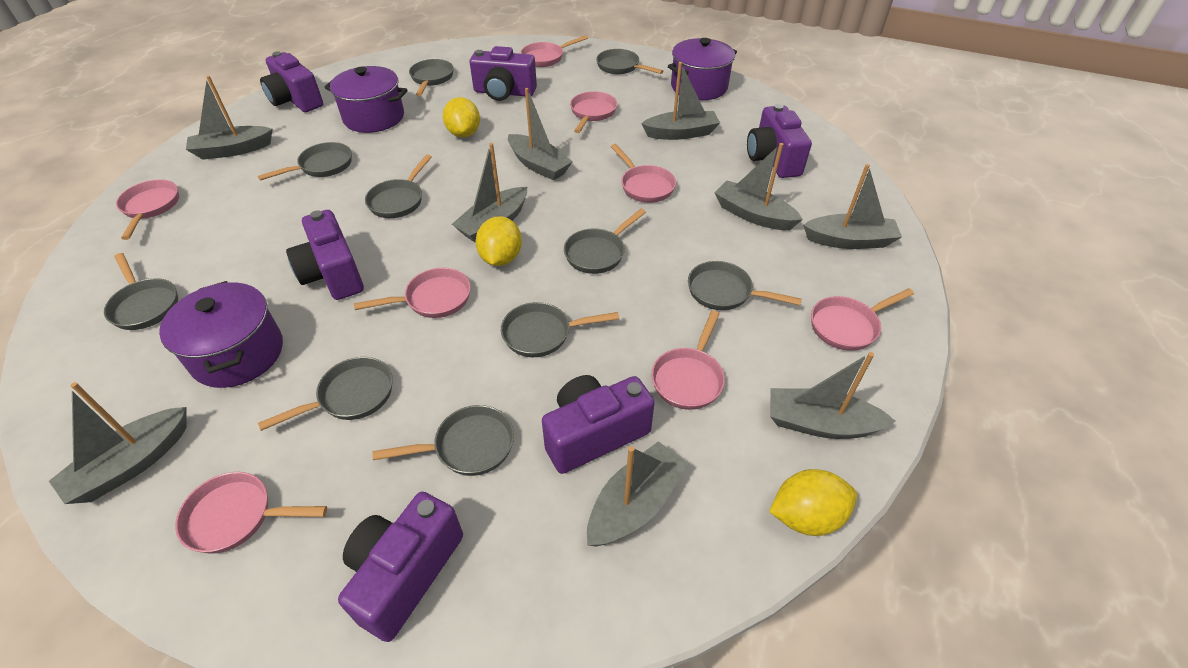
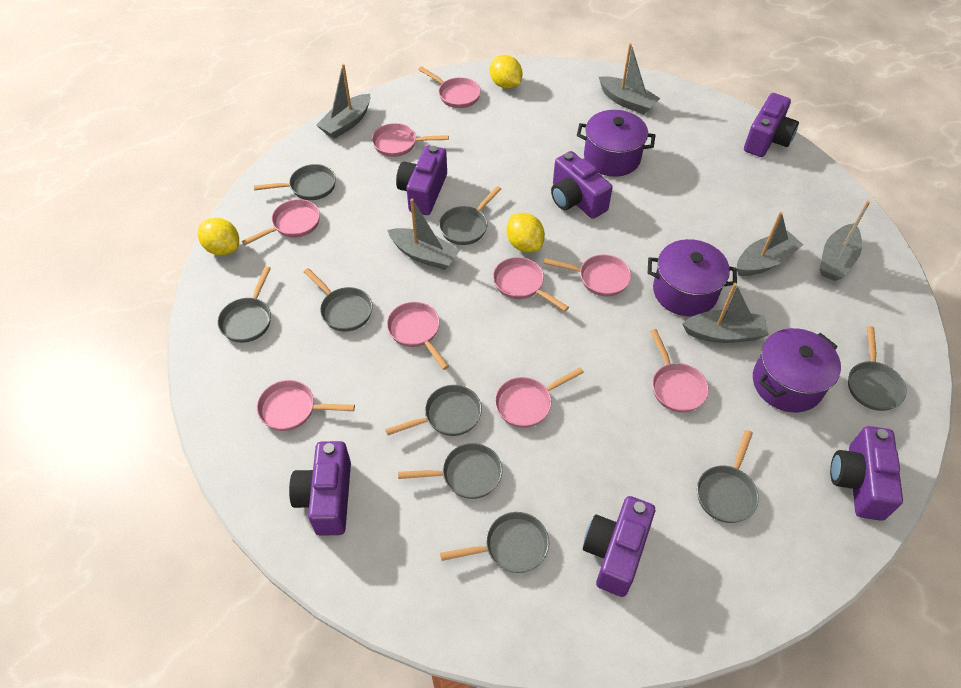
grey boat: [49,382,186,504] [186,76,273,160] [452,143,527,243] [508,88,573,181] [587,441,688,546] [641,62,720,140] [715,143,803,230] [770,352,896,439] [803,164,902,249] = 9 -> [316,64,370,139] [387,198,460,270] [599,43,660,114] [682,283,769,343] [737,212,803,276] [820,201,870,281] = 6
grey pan: [104,253,178,330] [258,142,352,180] [258,357,393,431] [365,154,432,218] [372,405,514,476] [409,59,454,96] [501,302,619,357] [564,209,646,274] [596,49,663,74] [688,261,802,310] = 10 -> [217,266,271,343] [254,164,336,200] [304,268,373,331] [385,385,482,436] [398,443,502,499] [439,186,501,245] [440,512,549,573] [697,430,759,523] [848,326,907,411] = 9
pink pan: [116,179,179,240] [175,472,327,554] [354,268,471,318] [521,35,588,67] [570,91,617,133] [610,144,676,203] [651,311,725,410] [811,288,914,351] = 8 -> [242,199,320,245] [257,380,355,431] [372,123,449,157] [387,302,449,370] [418,66,481,108] [493,257,569,311] [495,367,584,428] [544,254,631,296] [650,329,709,413] = 9

